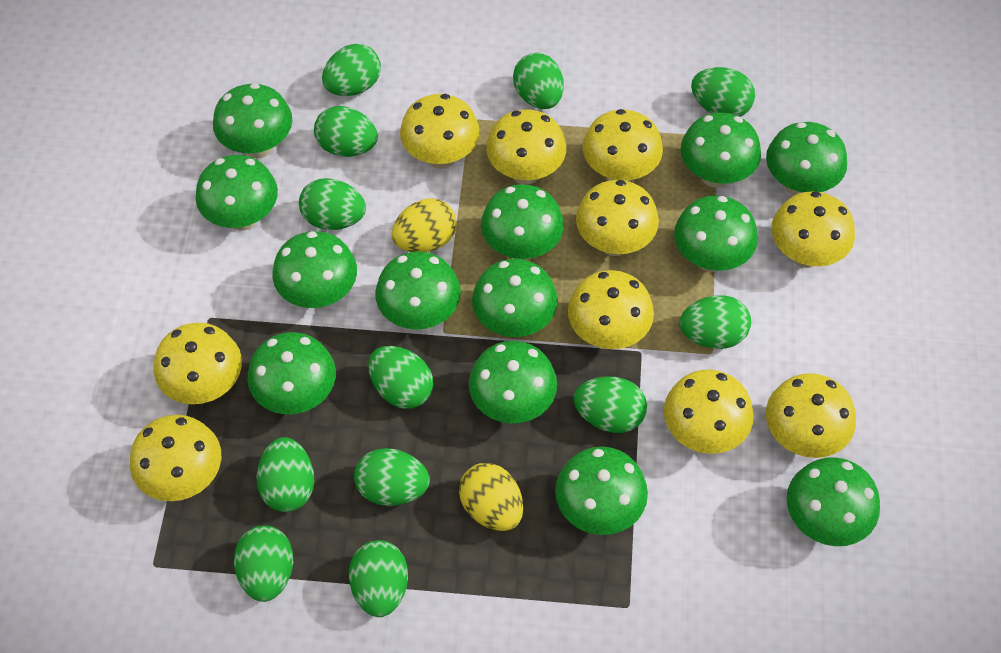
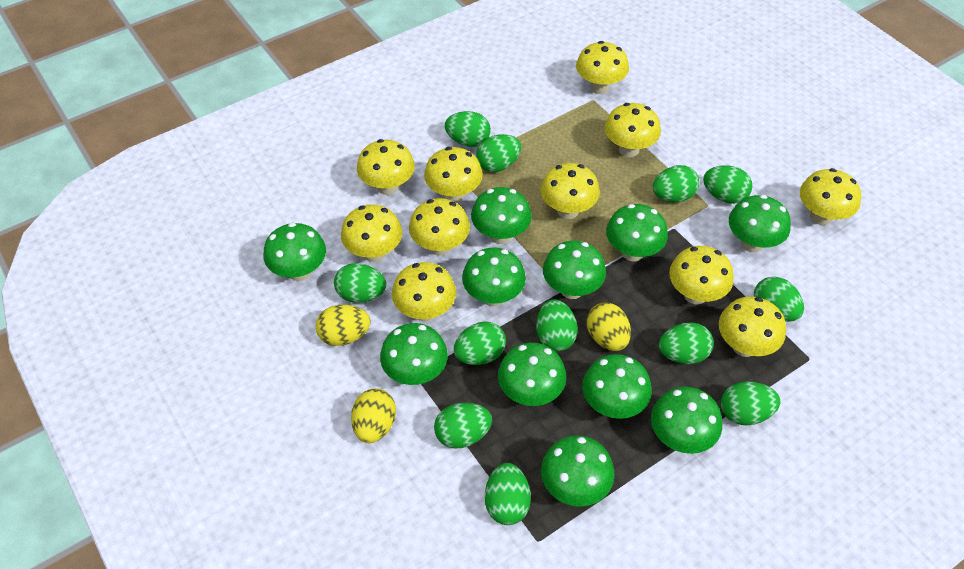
green mushroom: [195,155,278,231] [213,83,292,159] [247,332,336,414] [272,231,357,308] [375,251,461,330] [469,341,557,423] [472,259,558,337] [481,184,564,260] [555,447,648,535] [674,195,758,272] [680,113,761,188] [766,122,847,196] [787,457,880,546] = 13 -> [263,223,326,281] [380,323,448,385] [462,247,526,306] [471,187,532,244] [498,343,566,406] [541,435,614,507] [543,241,606,299] [582,354,652,419] [606,204,668,261] [651,387,722,454] [729,195,791,252] = 11
yellow egg: [392,198,457,252] [459,463,523,531] = 2 -> [316,305,370,346] [351,388,396,443] [587,303,631,351] = 3
yellow mushroom: [130,415,221,501] [154,323,242,404] [400,94,480,169] [486,109,566,185] [568,270,654,349] [576,180,659,256] [582,109,663,182] [664,370,754,454] [766,373,856,458] [771,191,855,268] = 10 -> [341,204,402,262] [357,139,415,195] [392,262,456,322] [409,198,470,256] [424,147,483,203] [540,163,600,219] [576,41,629,94] [604,103,661,157] [669,246,734,305] [719,296,786,357] [800,168,861,225] = 11

